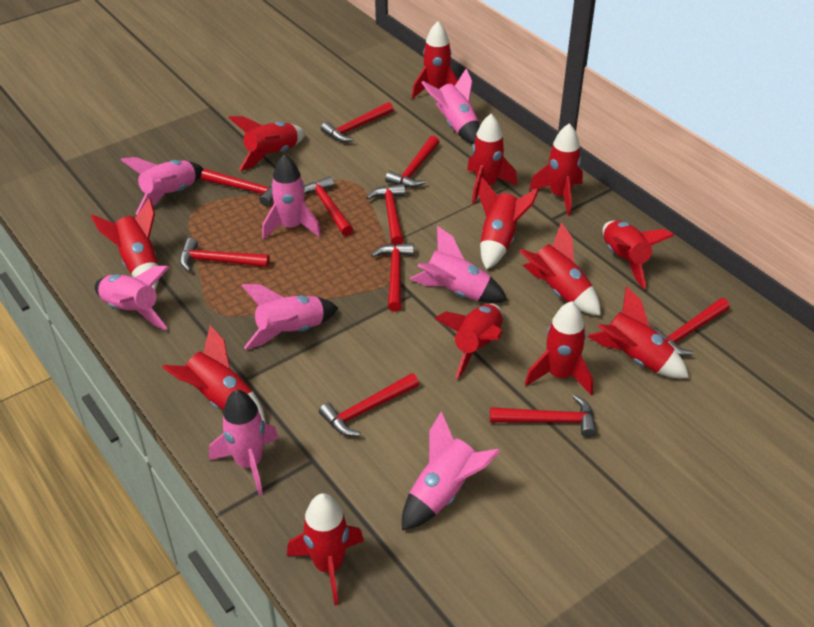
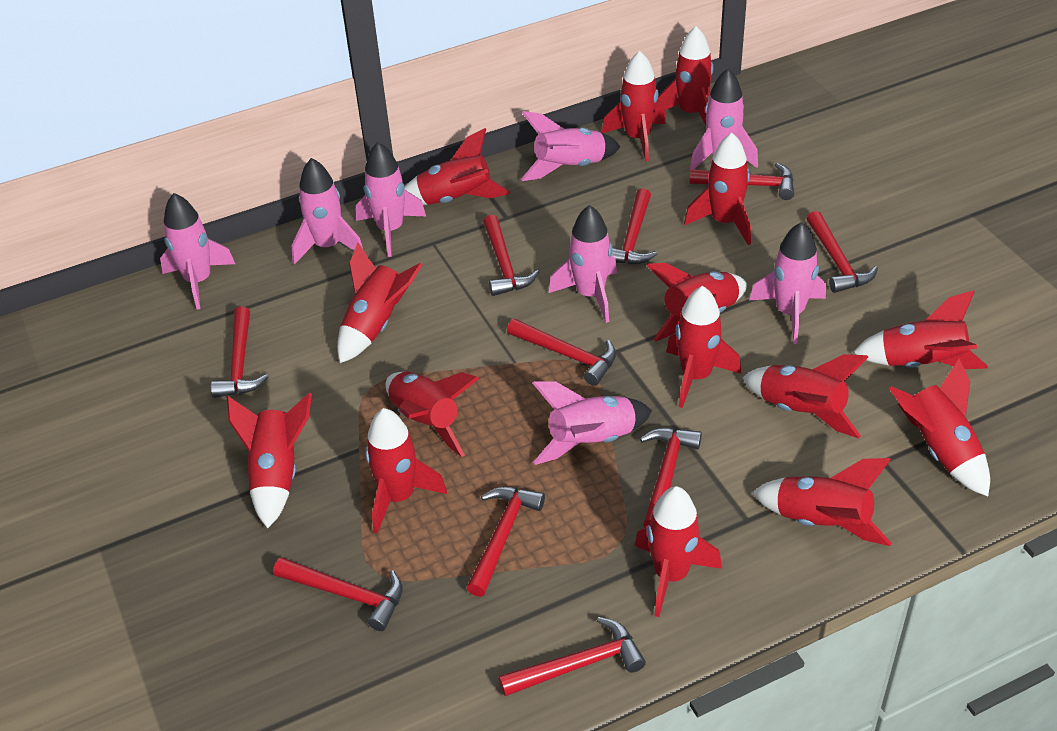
red rocket: [91,198,159,290] [162,325,266,423] [229,116,305,171] [287,493,364,605] [412,21,458,98] [435,304,503,379] [467,114,518,204] [478,177,539,270] [519,222,601,316] [525,301,593,395] [529,123,583,216] [587,286,689,378] [603,221,675,289] = 13 -> [227,393,312,528] [337,243,423,363] [365,408,447,534] [385,371,479,457] [404,128,510,205] [602,51,666,161] [635,486,722,617] [646,263,747,341] [657,26,713,125] [666,286,741,408] [684,133,751,245] [742,354,868,438] [752,458,892,546] [853,290,988,369] [889,359,990,496] = 15

